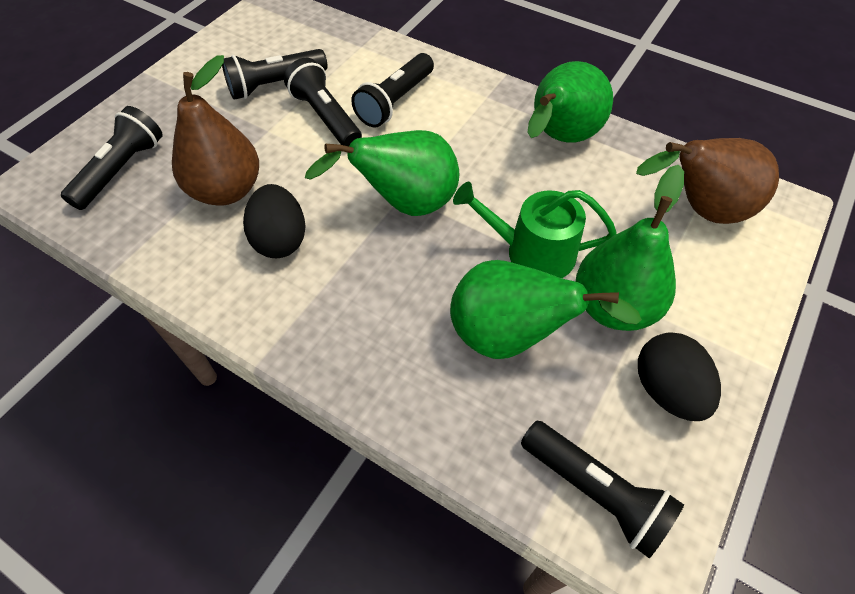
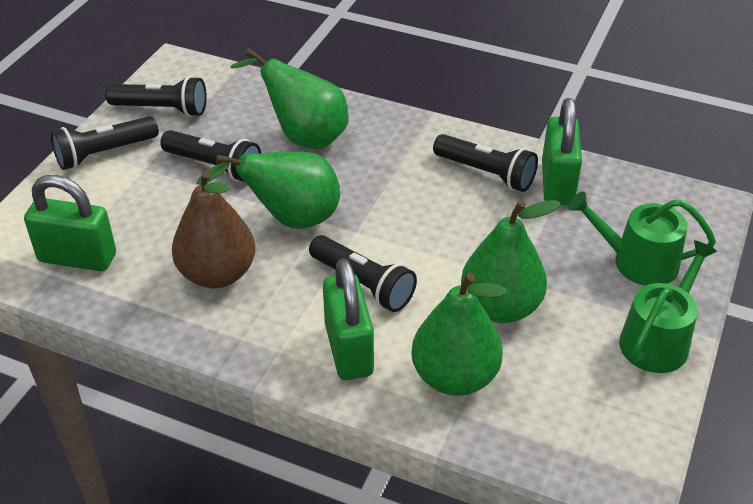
black egg: [243,184,306,258] [638,332,721,421] = 2 -> none = 0
brown pear: [172,55,259,206] [636,138,779,224] = 2 -> [172,170,255,289] = 1
green padlock: none = 0 -> [24,175,116,271] [323,258,374,380] [542,98,582,205] = 3
green watering can: [453,182,617,278] = 1 -> [568,191,716,286] [619,240,717,373] = 2

